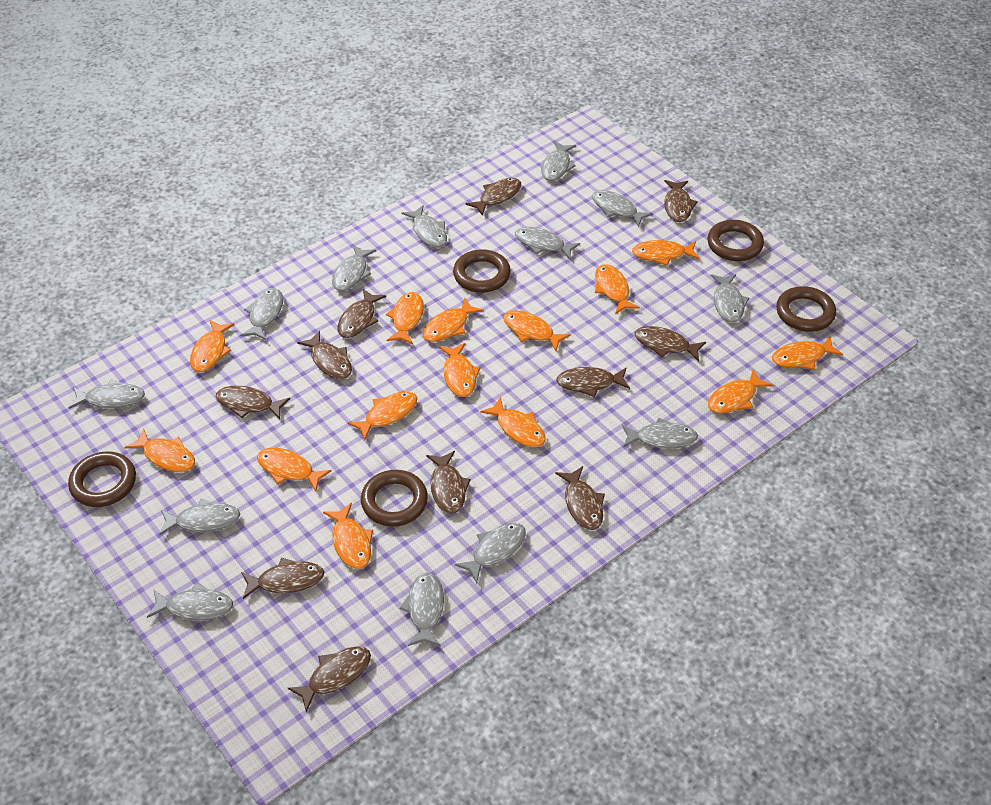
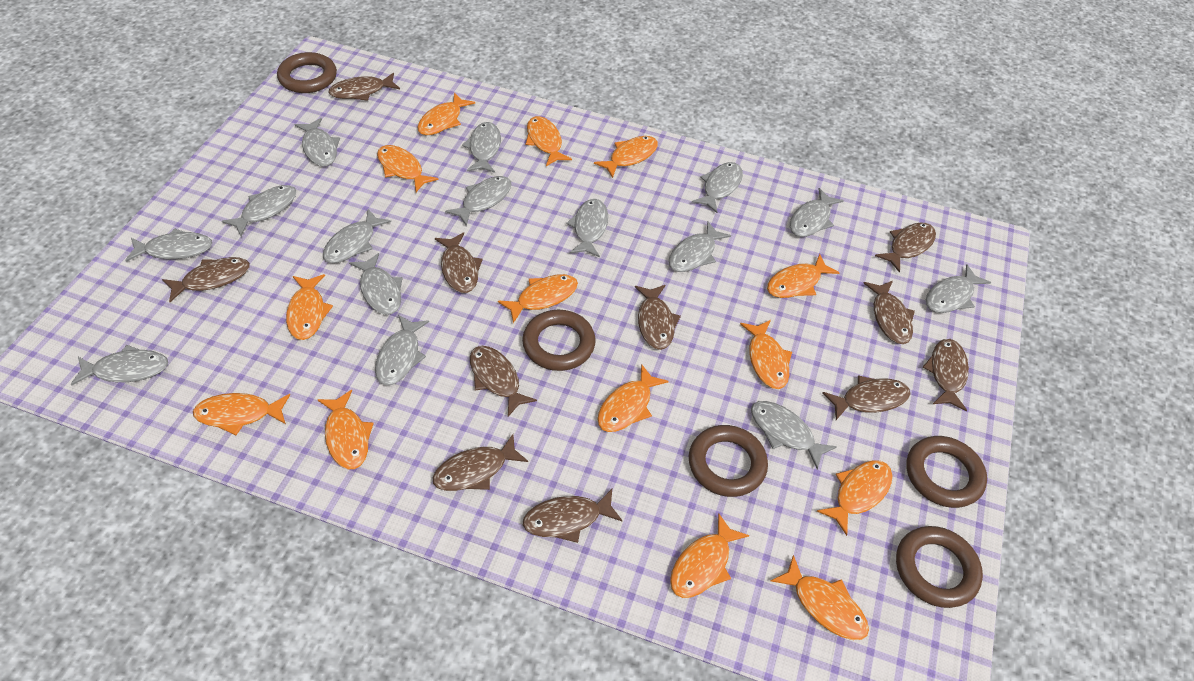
grey fish: [69,379,145,409] [147,583,233,621] [159,499,240,535] [240,288,283,340] [332,245,376,291] [400,572,444,646] [402,205,447,248] [455,523,526,583] [515,227,580,259] [541,141,576,181] [592,190,653,227] [622,418,698,449] [710,274,749,323] = 13 -> [70,345,168,386] [125,228,212,262] [222,185,296,236] [295,118,340,166] [323,209,391,263] [349,253,403,315] [375,315,429,385] [445,176,512,226] [462,122,501,173] [567,199,608,257] [668,222,731,272] [692,162,743,213] [751,401,837,469] [790,188,844,237] [926,265,991,313] = 15

